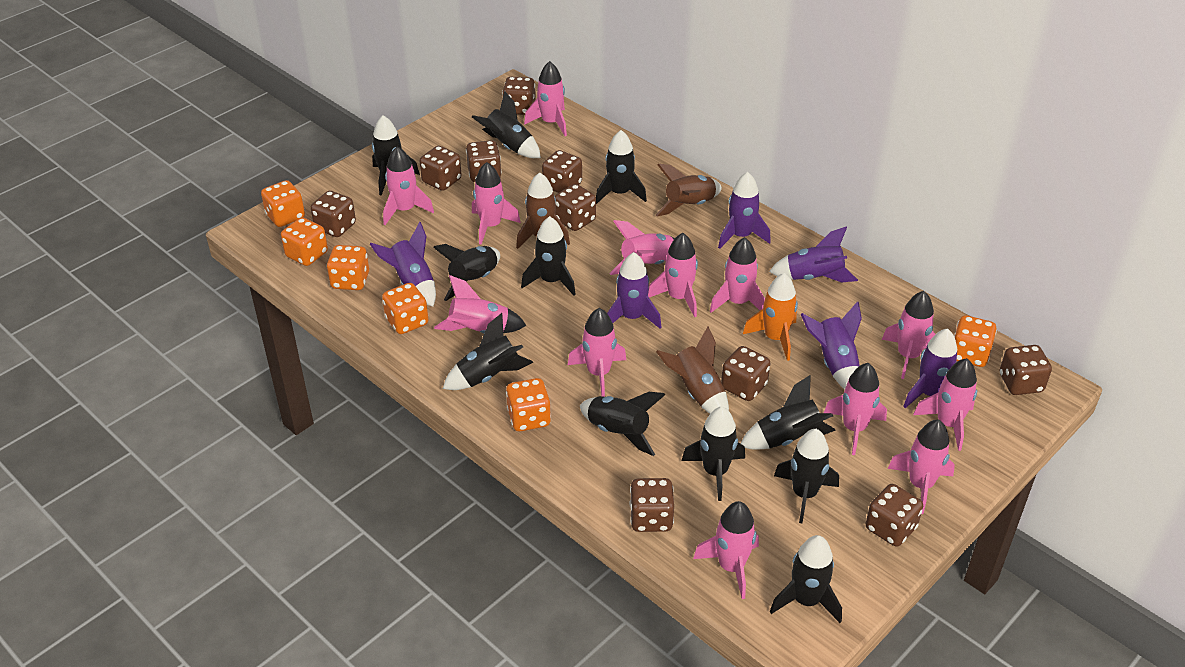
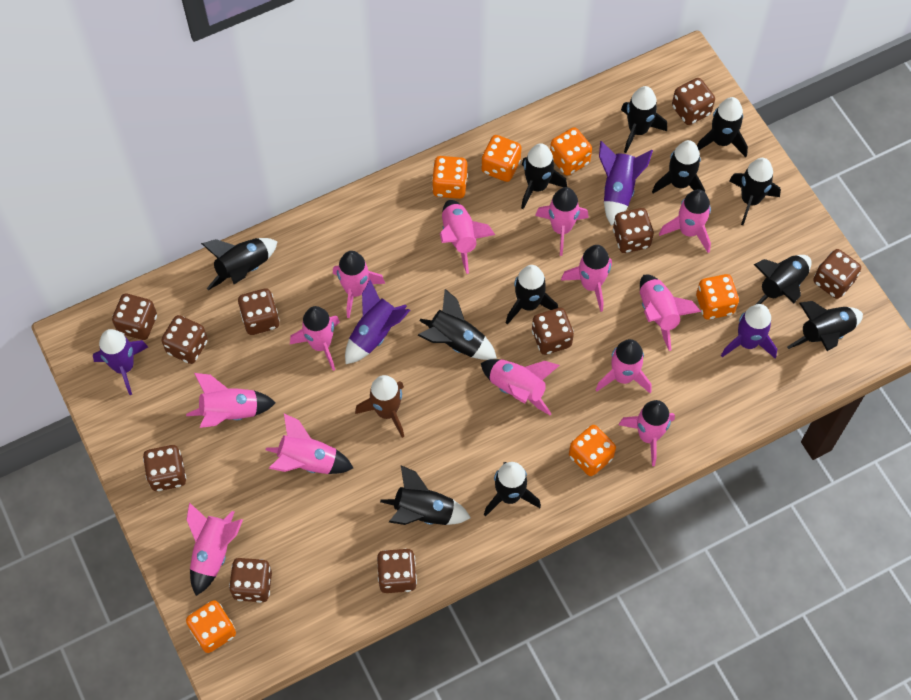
black rocket: [372,115,420,196] [433,244,500,301] [443,313,533,390] [472,91,541,158] [521,216,576,296] [580,392,666,456] [596,130,647,204] [682,406,745,501] [741,375,836,450] [770,535,842,623] [774,429,839,523] = 11 -> [201,238,277,290] [380,465,471,525] [417,289,497,360] [484,462,541,517] [506,265,558,325] [521,143,567,209] [621,86,667,153] [652,140,705,194] [697,97,748,157] [729,158,781,225] [754,255,812,305] [787,301,863,351] = 12
brown rocket: [516,172,570,249] [656,164,722,217] [656,327,729,414] = 3 -> [355,375,404,438] = 1
orange rocket: [743,273,798,361] = 1 -> none = 0
purple rocket: [370,222,436,306] [607,252,661,329] [718,172,771,249] [769,226,858,283] [801,301,862,389] [903,328,957,408] = 6 -> [93,329,148,395] [345,280,411,364] [599,141,653,226] [721,304,777,358] = 4

